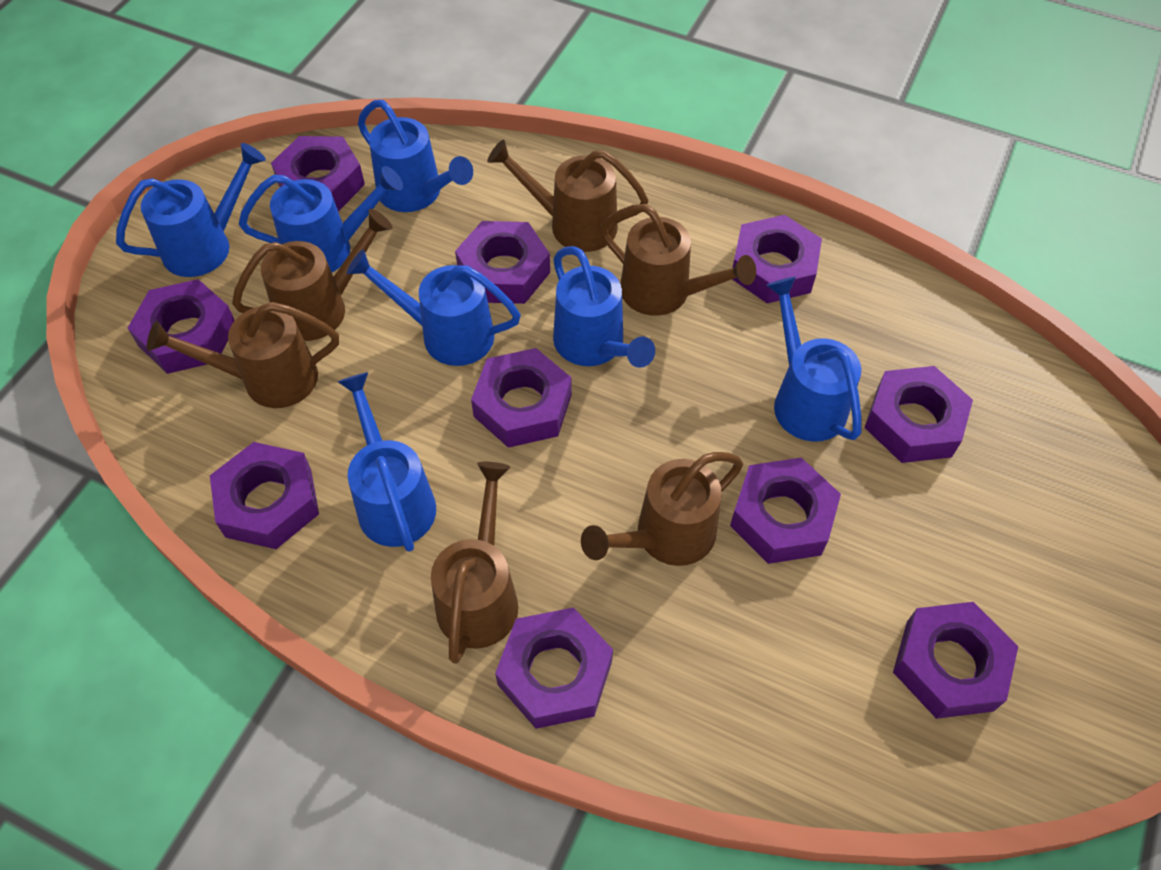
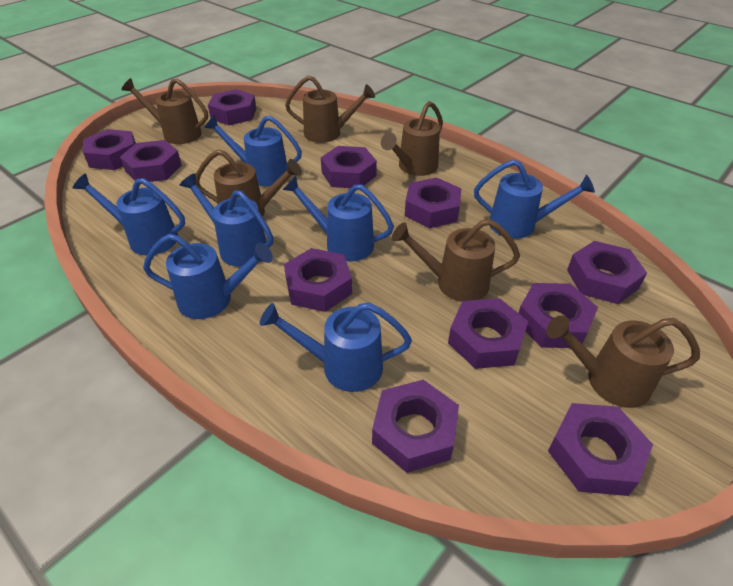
purple nut: [128,279,235,374] [210,442,319,549] [271,136,365,212] [455,221,550,304] [471,348,572,448] [495,608,613,729] [730,458,841,564] [732,215,822,303] [864,366,973,463] [893,602,1018,719] = 10 -> [83,129,136,170] [120,140,182,182] [208,89,257,125] [284,248,352,312] [321,146,377,188] [372,380,459,473] [405,177,462,228] [448,298,528,369] [519,283,598,348] [548,403,653,496] [567,241,647,304] = 11

